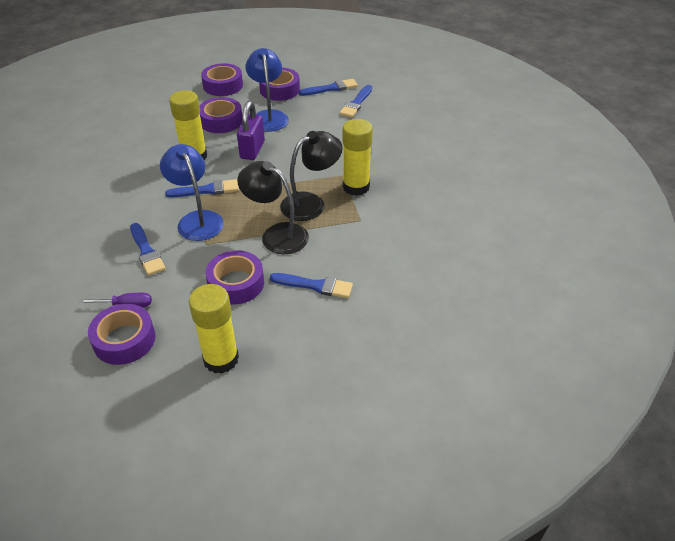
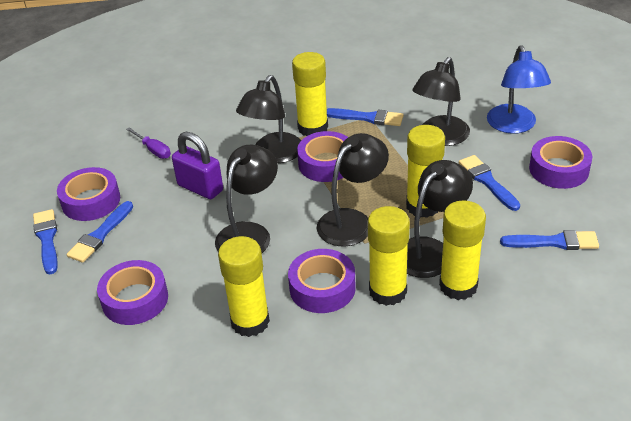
black lamp: [237,161,309,254] [280,131,343,221] = 2 -> [215,145,278,253] [236,75,301,163] [317,133,389,246] [407,160,473,278] [412,57,470,146] = 5
blue lamp: [160,144,224,241] [245,48,289,132] = 2 -> [487,45,551,134] = 1
yellow glue stick: [169,90,207,160] [189,284,239,374] [342,119,373,196] = 3 -> [218,236,270,337] [292,52,328,136] [368,206,410,306] [406,125,445,218] [439,200,486,300] = 5

